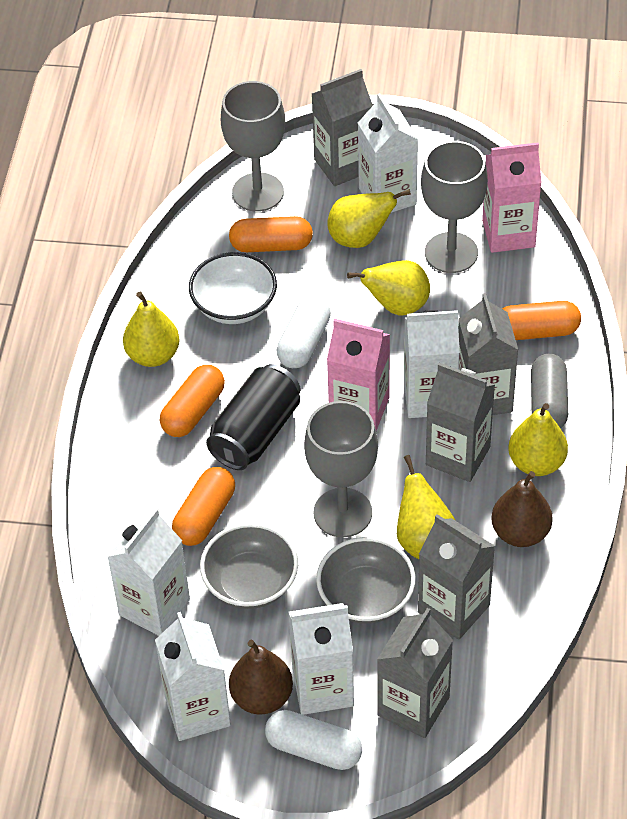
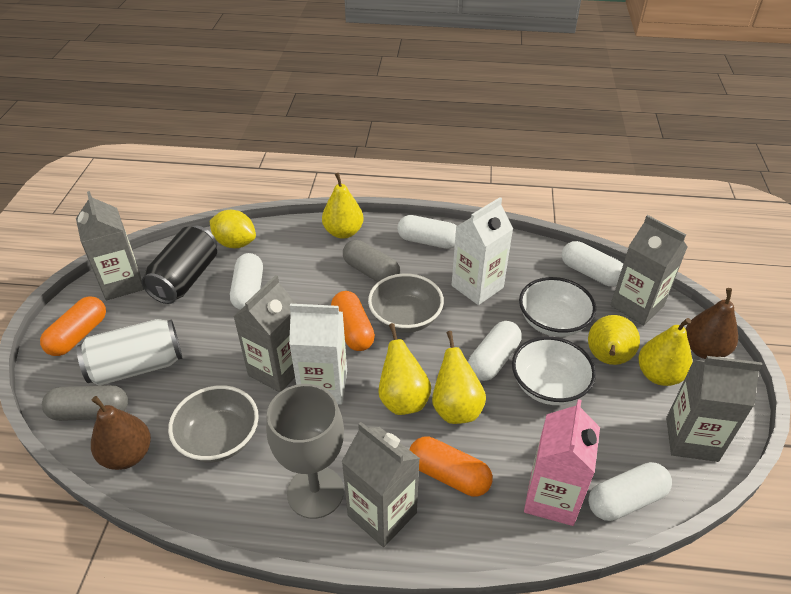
grey capsule: [531,353,568,428] = 1 -> [42,385,128,421] [343,240,400,282] = 2
grey goblet: [221,81,285,212] [304,401,378,538] [421,141,488,273] = 3 -> [266,384,344,519] = 1
orange capsule: [160,365,225,437] [172,467,235,546] [229,216,313,252] [502,301,581,340] = 4 -> [40,296,106,356] [331,291,375,351] [409,436,493,497] = 3
pink carton: [327,319,390,431] [482,142,542,253] = 2 -> [524,399,600,526] = 1
white bowl: [189,252,277,324] = 1 -> [512,336,596,405] [519,277,596,337] = 2
white can: none = 0 -> [77,319,182,386] = 1
white capsule: [265,710,362,770] [277,296,331,368] = 2 -> [230,253,263,310] [397,215,456,249] [468,321,522,381] [562,241,623,287] [588,462,672,521] = 5
white carton: [107,508,190,636] [155,612,231,741] [288,603,354,715] [358,93,418,213] [404,310,460,418] = 5 -> [289,304,347,405] [452,197,513,305] = 2
yellow lemon: none = 0 -> [210,210,256,248] = 1

